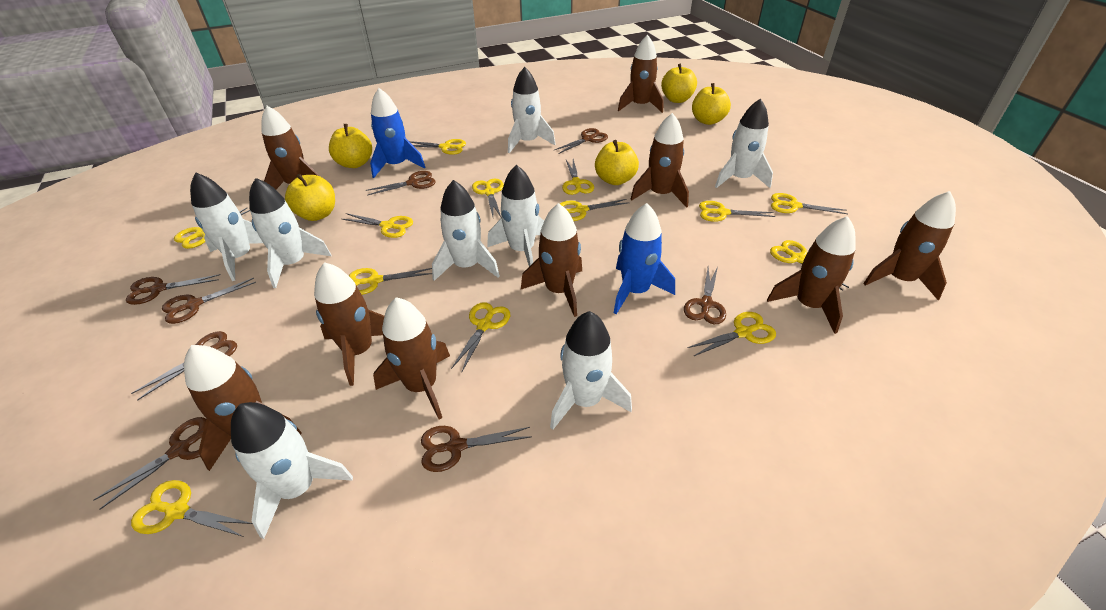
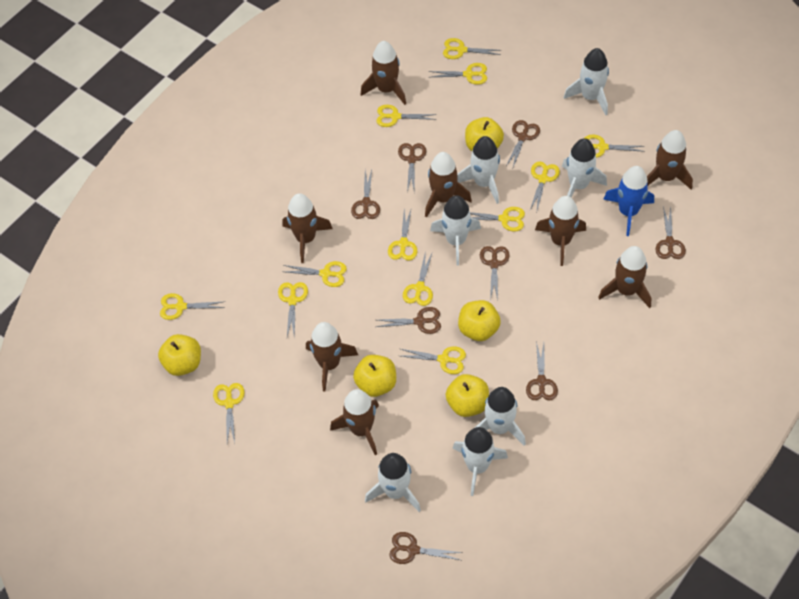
blue rocket: [370,88,425,178] [614,203,675,314] = 2 -> [603,166,654,236] = 1
brown rocket: [184,345,302,471] [261,106,319,190] [314,262,384,386] [373,297,450,420] [521,203,582,317] [618,35,663,113] [631,113,689,208] [767,216,856,334] [863,191,956,300] = 9 -> [282,193,332,263] [306,322,358,392] [330,389,379,455] [360,41,406,105] [425,152,472,217] [535,196,586,266] [598,246,651,308] [647,130,693,190] = 8
white rocket: [190,173,263,281] [231,402,353,539] [249,178,331,288] [432,180,500,281] [487,165,544,266] [508,67,556,153] [550,311,632,430] [715,98,773,188] = 8 -> [365,453,421,512] [430,195,481,266] [453,427,508,496] [457,136,500,204] [475,387,526,446] [562,138,607,197] [564,48,609,115] = 7

